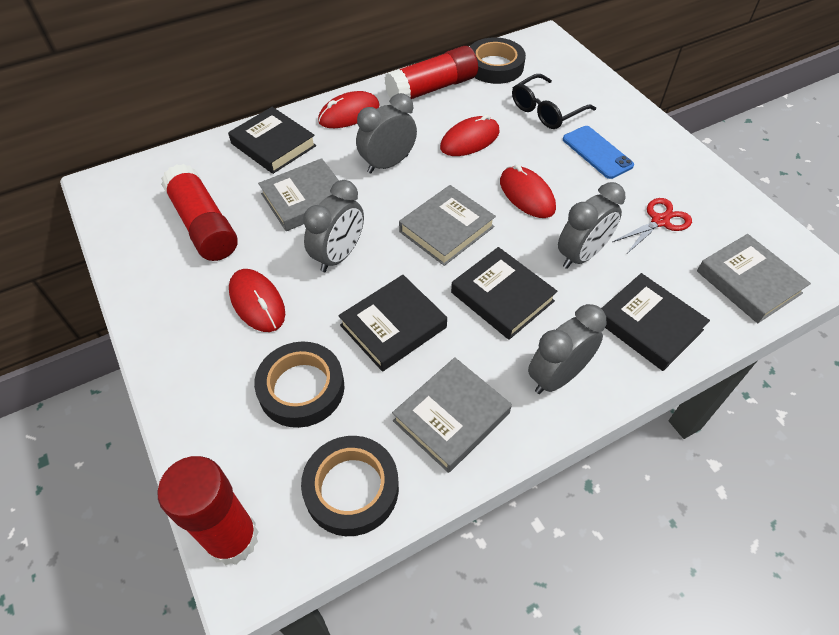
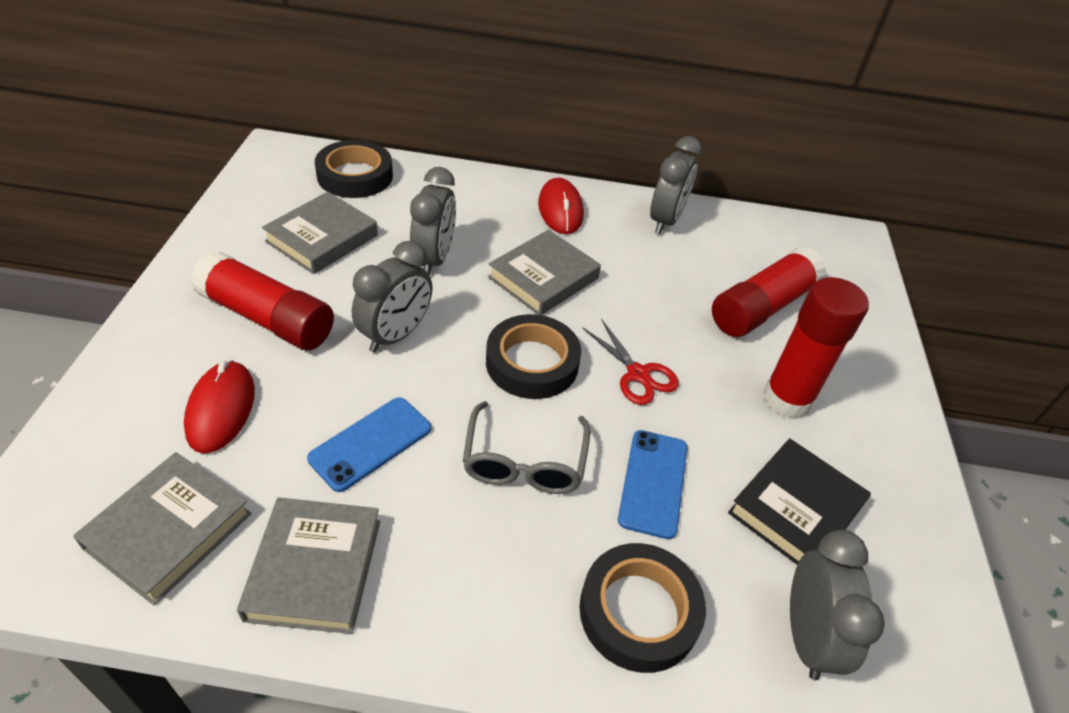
black book: [228,107,316,174] [338,275,447,372] [451,247,558,340] [601,273,710,371] = 4 -> [728,438,871,565] = 1
black glasses: [512,74,596,129] = 1 -> none = 0
blue phone: [563,126,634,179] = 1 -> [307,397,431,492] [618,430,687,539] = 2
grey glasses: none = 0 -> [463,401,590,494] = 1
red mouse: [229,269,285,332] [318,91,380,128] [440,114,500,156] [500,164,556,218] = 4 -> [184,360,255,453] [538,178,584,234] = 2

